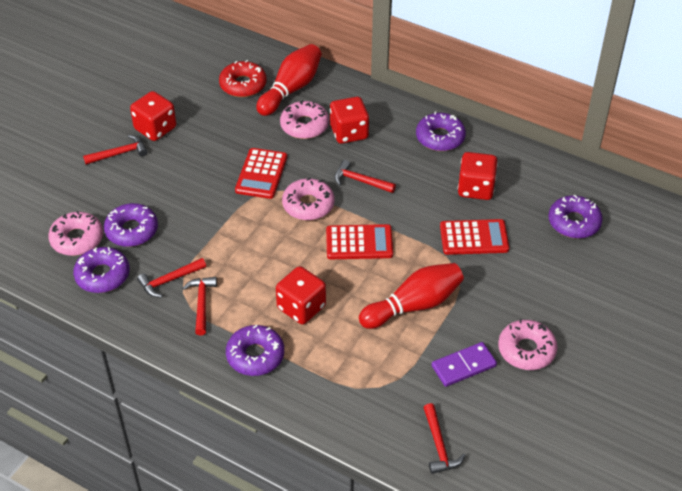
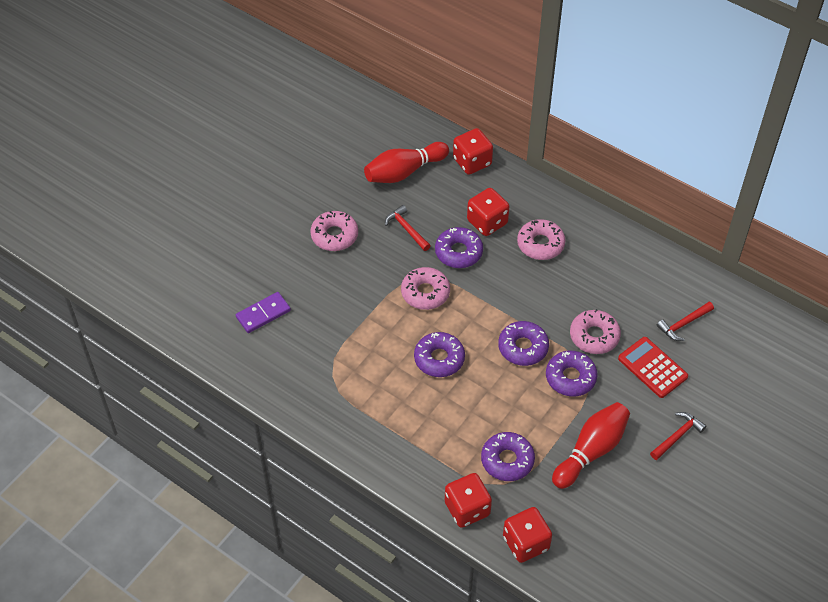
red calculator: [235,148,287,199] [326,224,393,259] [440,219,509,255] = 3 -> [618,337,688,398] = 1
red donut: [219,60,267,97] = 1 -> none = 0
red hammer: [83,135,147,164] [137,258,206,298] [183,277,217,336] [335,160,396,193] [423,403,466,474] = 5 -> [385,205,431,251] [650,412,706,460] [657,302,714,341] = 3

